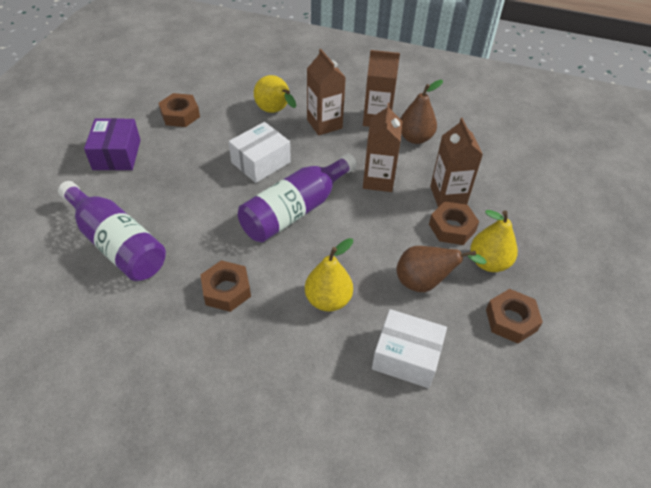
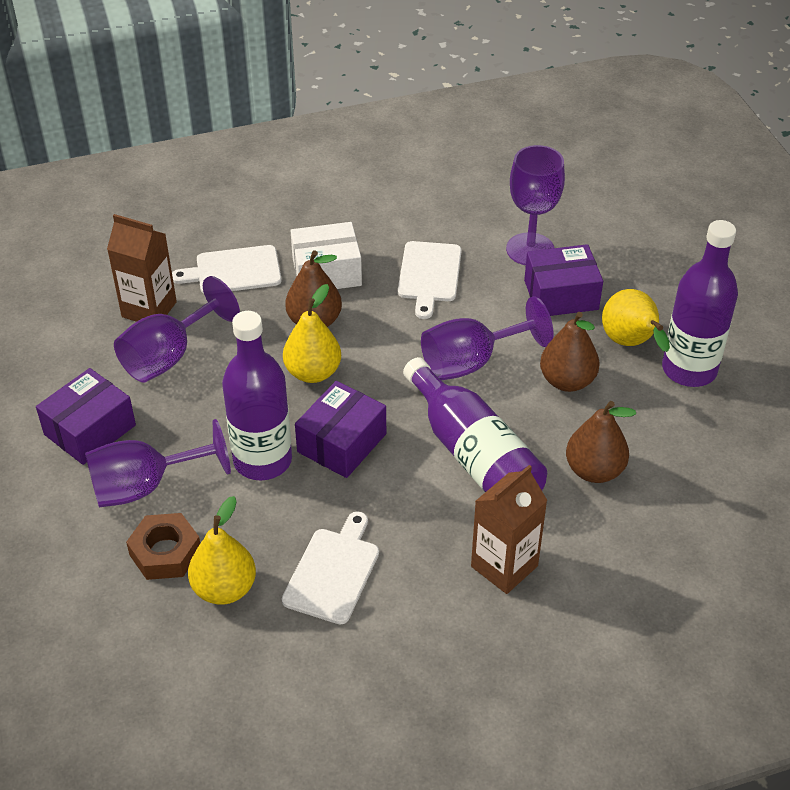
brown carton: [307,49,346,135] [363,50,400,127] [363,103,402,192] [430,118,483,207] = 4 -> [107,214,177,322] [471,465,548,594] = 2
brown nut: [158,93,200,127] [200,260,251,312] [429,201,479,245] [486,289,543,344] = 4 -> [126,513,200,580] = 1
brown pear: [396,246,487,292] [400,80,443,144] = 2 -> [285,250,342,327] [540,312,600,392] [566,401,636,483] = 3
purple bottle: [58,181,166,281] [238,154,357,242] = 2 -> [222,311,292,480] [403,357,547,492] [662,220,738,387] = 3
purple box: [84,118,141,170] = 1 -> [36,368,136,465] [295,381,386,478] [524,244,603,316] = 3
purple goblet: none = 0 -> [85,419,231,508] [114,276,240,383] [421,296,553,381] [506,145,565,265] = 4
white box: [228,122,291,183] [372,309,447,388] = 2 -> [290,222,362,289] = 1
white cutting board: none = 0 -> [172,245,282,293] [282,511,379,624] [398,241,462,319] = 3

